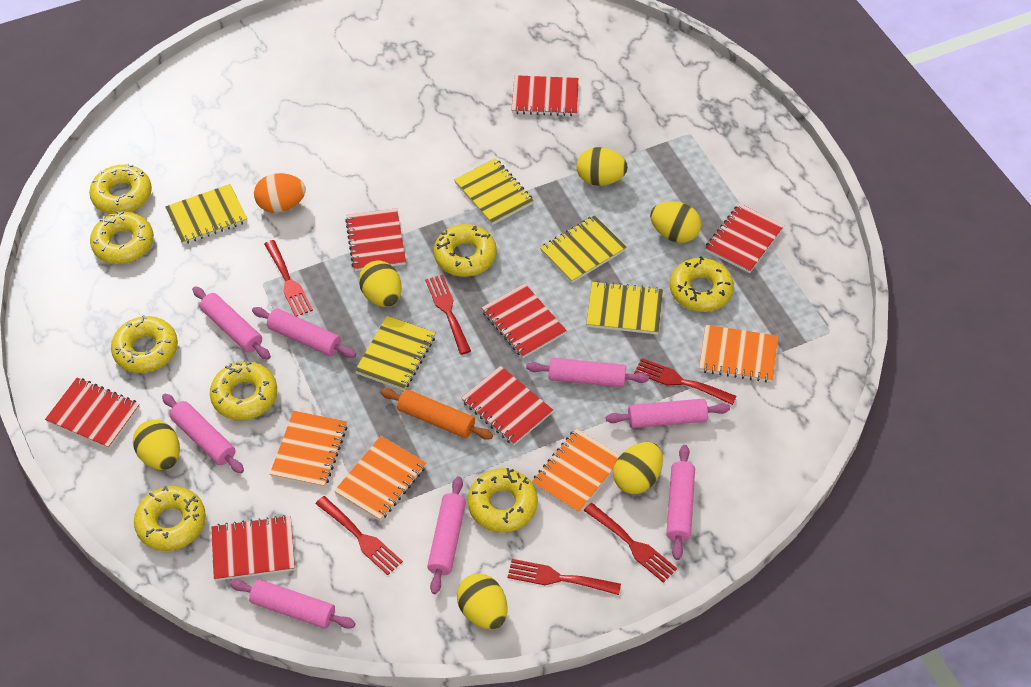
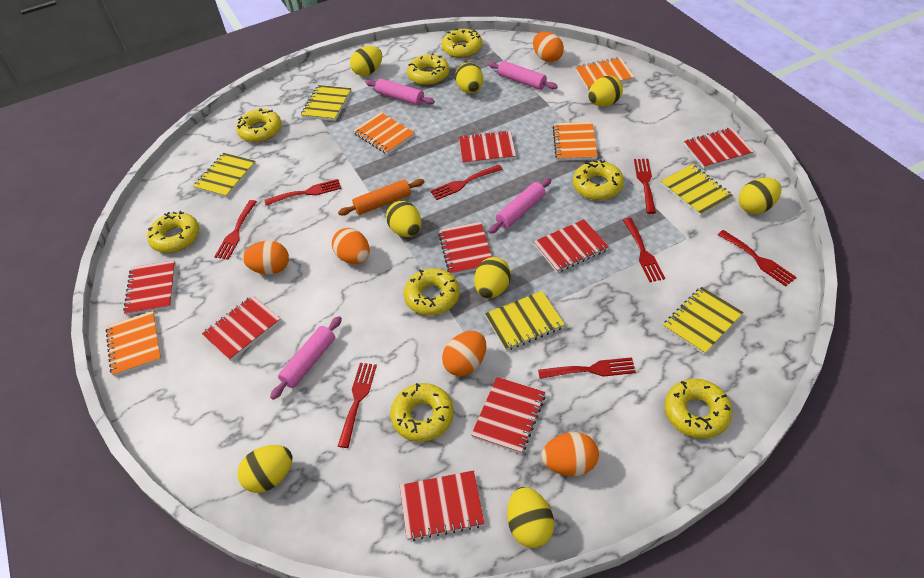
orange egg: [254,173,306,213] = 1 -> [242,241,289,275] [332,228,370,264] [442,331,486,376] [533,32,564,62] [541,432,599,476] = 5
pink rolling pin: [162,394,244,474] [192,286,271,360] [230,579,355,629] [252,307,356,358] [427,476,466,594] [526,358,649,387] [606,399,730,428] [666,445,695,560] = 8 -> [270,316,342,400] [365,78,435,105] [488,61,558,90] [489,178,551,234] = 4
red fork: [264,240,313,317] [315,496,403,575] [425,275,471,355] [507,559,621,595] [584,503,677,583] [634,358,737,405] = 6 -> [214,200,257,260] [264,179,341,205] [338,363,377,448] [430,165,503,200] [538,357,636,379] [623,218,665,282] [634,159,656,214] [718,230,797,287] = 8
red notebook: [45,378,140,449] [211,515,295,581] [345,208,406,271] [461,366,553,445] [481,283,567,358] [512,75,579,116] [705,203,784,273] = 7 -> [123,260,176,315] [202,295,281,361] [400,471,485,541] [438,222,492,275] [459,130,516,165] [471,377,545,454] [534,219,609,273] [684,128,754,169] = 8
yellow egg: [133,420,180,470] [359,260,402,307] [457,574,508,629] [577,147,628,186] [613,442,663,494] [650,201,701,243] = 6 -> [237,445,292,493] [350,46,382,76] [386,201,422,237] [455,62,483,93] [474,257,511,299] [507,487,554,548] [588,76,623,106] [739,178,781,214] = 8

